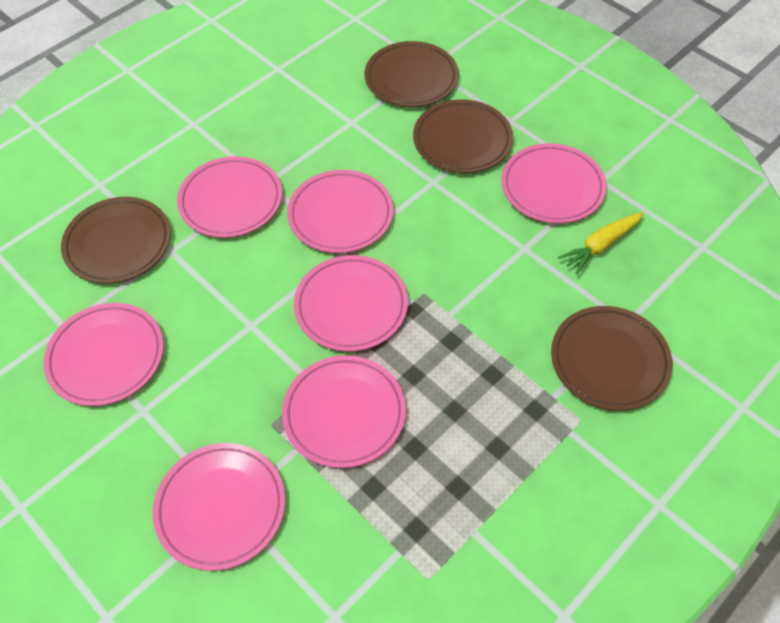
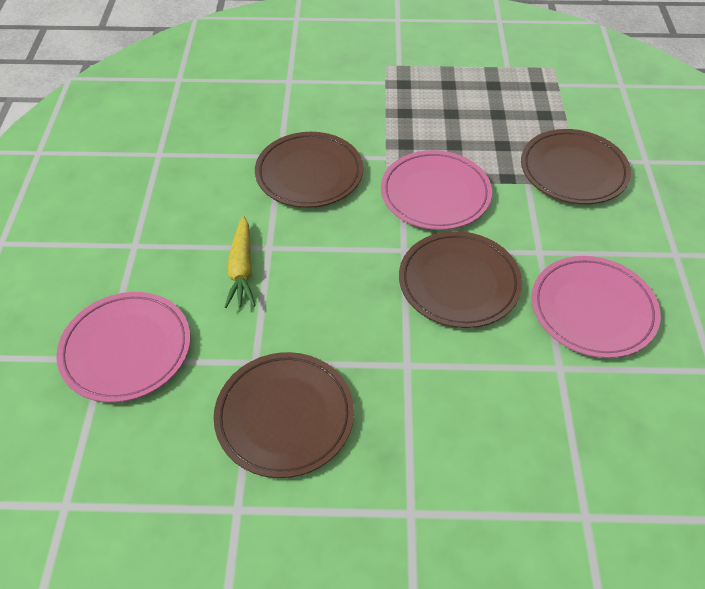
pink plate: [44,303,164,406] [153,443,285,571] [177,156,282,238] [282,355,406,468] [287,170,394,253] [294,255,408,352] [501,143,607,223] = 7 -> [56,292,190,403] [381,150,492,230] [532,256,661,358] = 3

